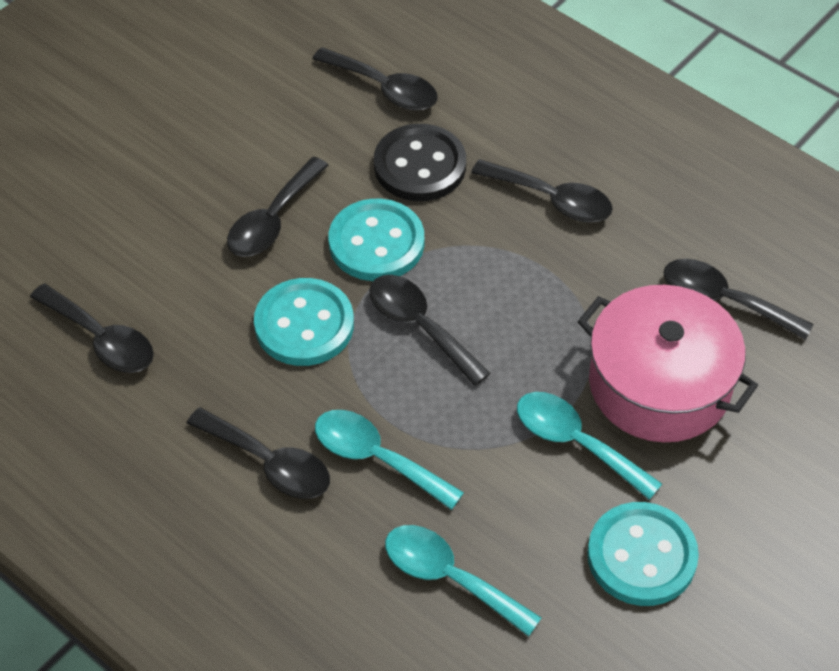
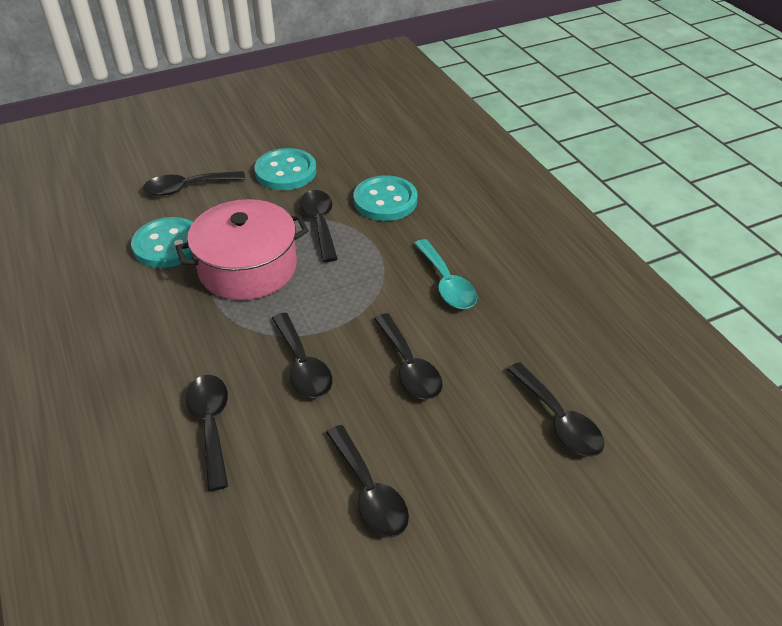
black button: [374,124,466,201] = 1 -> none = 0
turquoise spoon: [315,410,464,510] [385,525,542,636] [517,392,662,500] = 3 -> [414,239,478,309] = 1

